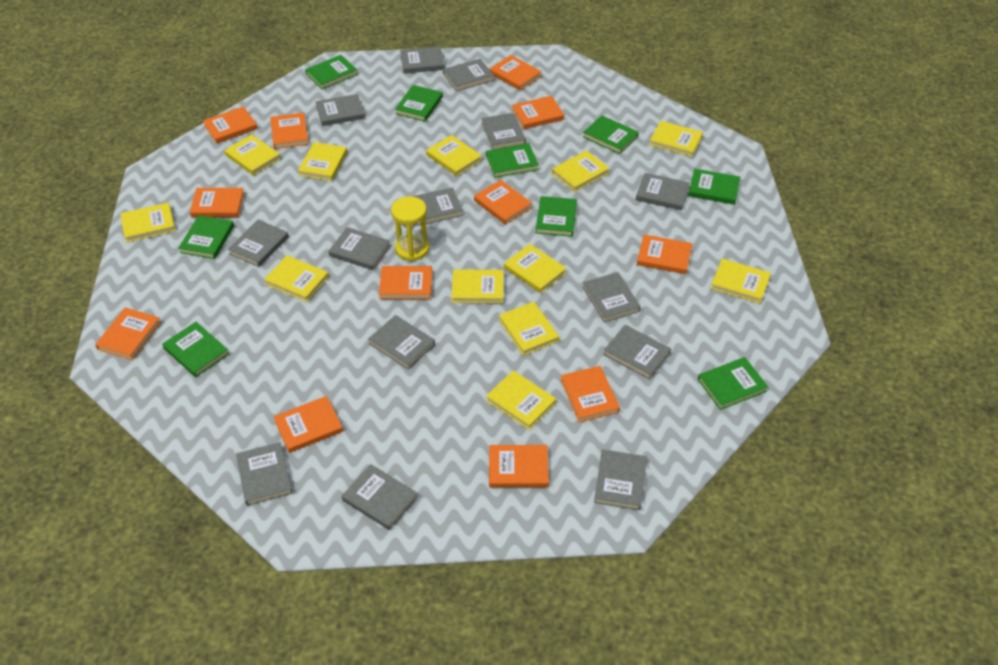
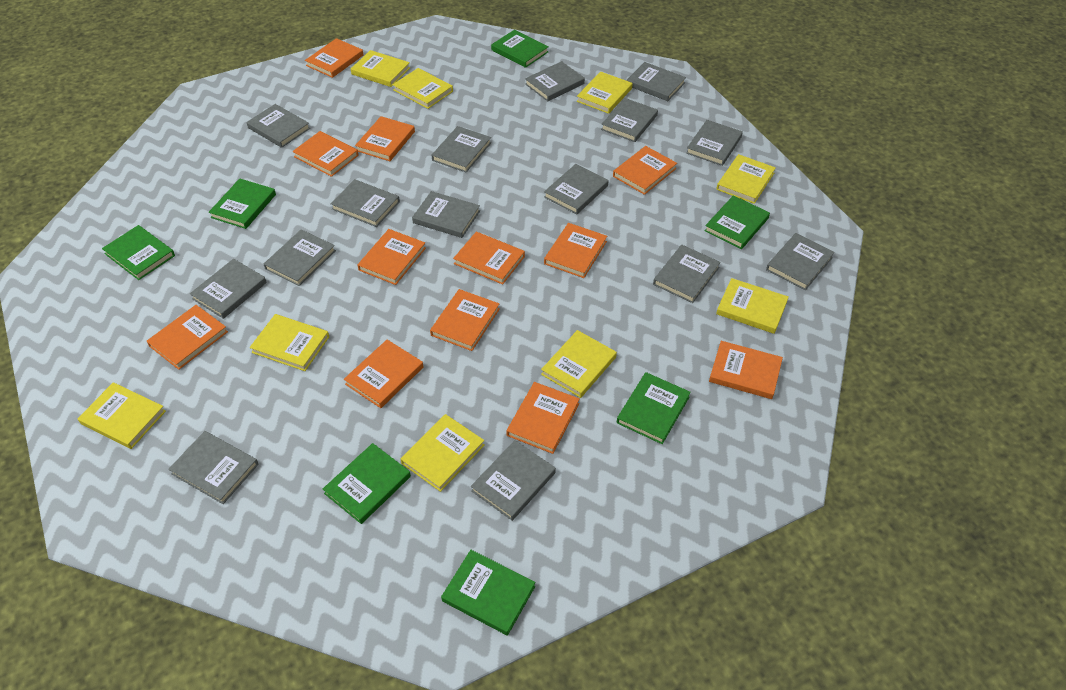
green book: [162,322,229,377] [178,215,234,259] [305,55,358,89] [395,85,443,122] [486,143,539,178] [536,196,577,237] [583,115,639,154] [688,169,740,205] [698,357,768,410] = 9 -> [102,225,175,280] [209,178,276,229] [323,443,411,524] [441,550,535,636] [491,30,549,68] [617,372,691,444] [704,196,770,249] = 7
grey book: [228,220,289,267] [236,442,293,506] [315,94,365,126] [329,227,390,270] [342,464,418,530] [368,315,435,369] [400,47,445,74] [411,188,463,226] [443,59,494,91] [481,113,526,149] [583,272,641,322] [594,449,647,510] [603,325,671,379] [636,173,690,210] = 14 -> [168,431,259,504] [190,259,267,319] [246,104,310,148] [264,229,336,286] [330,179,400,227] [412,191,480,238] [431,126,491,172] [471,440,556,521] [525,61,585,101] [544,164,608,214] [601,98,658,142] [627,62,686,101] [653,245,721,303] [686,120,743,166] [766,233,835,290] = 15
yellow book: [120,203,175,242] [224,134,281,175] [264,255,329,302] [298,142,347,181] [426,135,482,176] [451,269,504,303] [486,370,556,430] [499,302,559,356] [504,244,567,293] [552,150,610,192] [649,121,703,157] [711,259,771,304] = 12 -> [78,382,166,449] [250,314,329,371] [351,50,410,87] [393,68,453,109] [401,414,485,492] [541,330,617,398] [577,72,632,114] [716,154,776,204] [716,278,789,334] = 9
yellow hourglass: [391,196,429,261] = 1 -> none = 0

